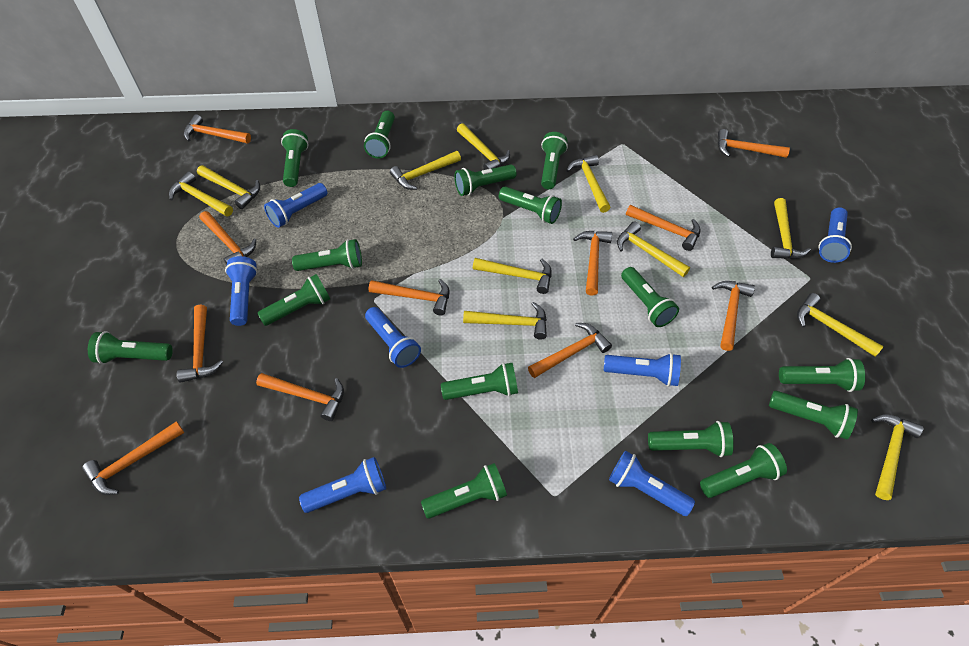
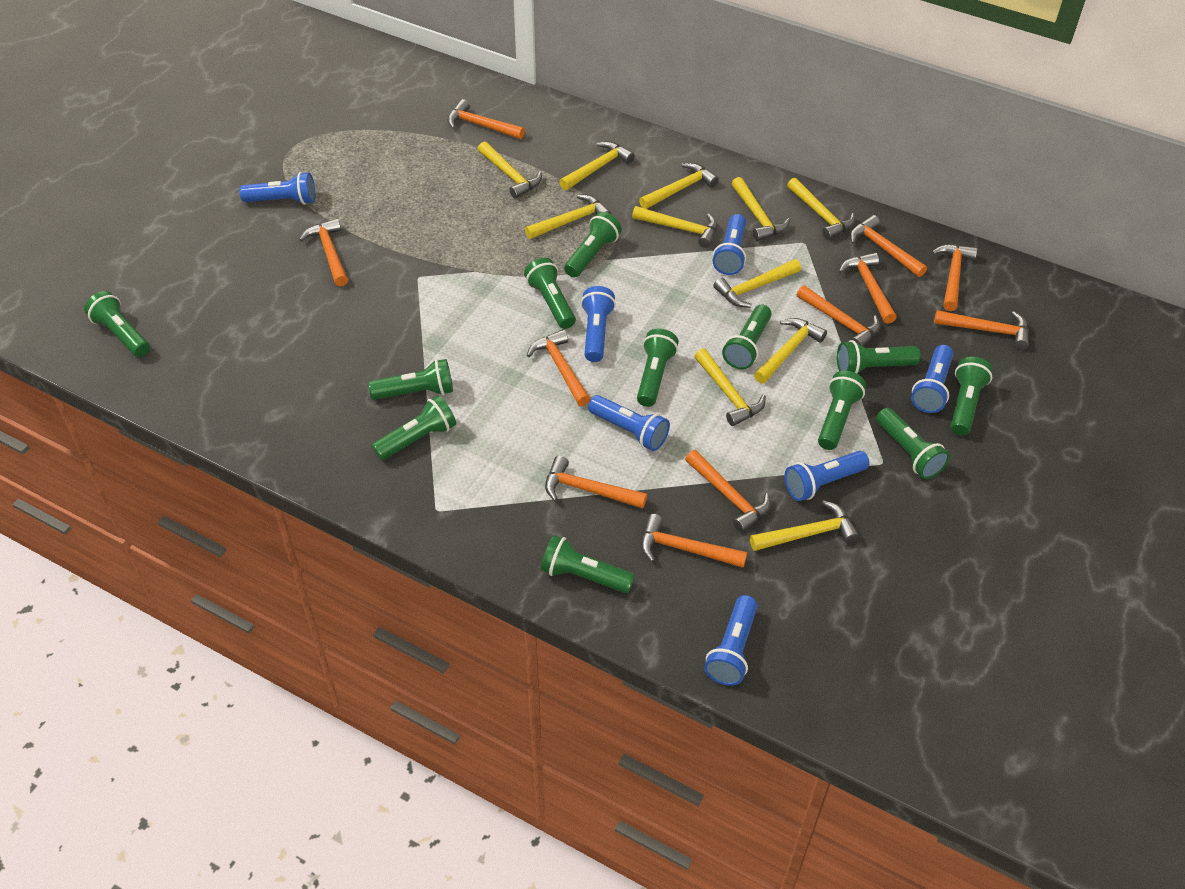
green flashlight: [88,331,173,364] [258,274,330,326] [281,129,309,187] [292,239,362,271] [364,111,395,159] [421,463,507,519] [441,363,518,400] [454,165,517,196] [499,186,562,224] [541,132,568,189] [621,267,679,327] [648,421,734,457] [700,443,787,498] [769,391,858,439] [779,358,865,392] = 15 -> [84,291,150,357] [368,359,453,400] [372,395,456,460] [524,258,576,329] [541,535,635,593] [564,212,622,278] [637,329,679,407] [722,305,772,369] [818,371,866,450] [837,340,921,374] [876,408,950,479] [951,357,993,436] = 12

